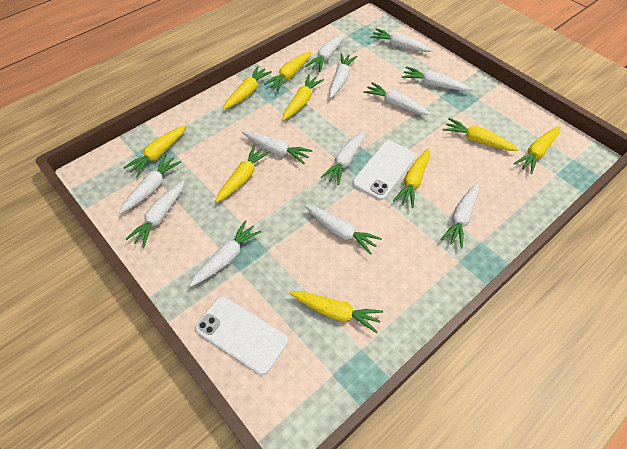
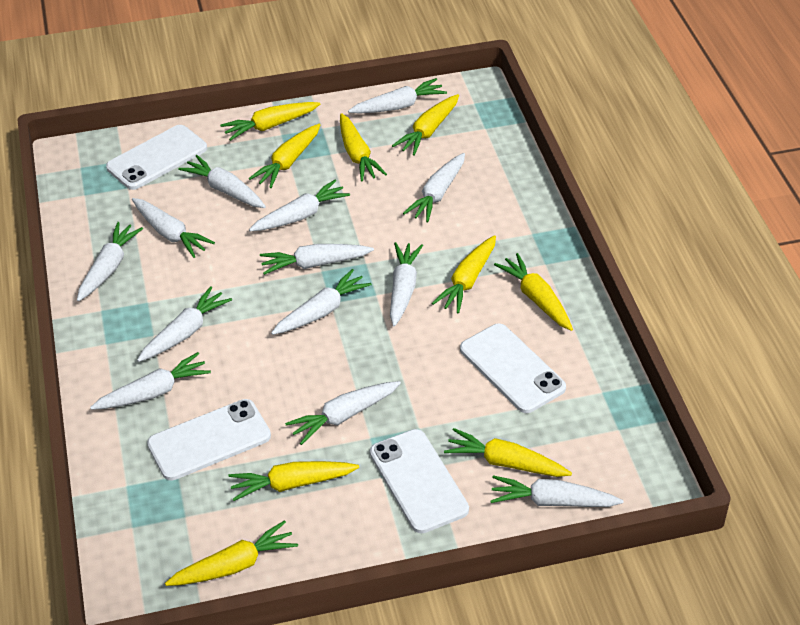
white carrot: [119,154,181,214] [126,181,184,247] [189,220,261,287] [242,131,313,164] [305,33,345,72] [305,205,382,255] [321,130,365,185] [329,53,357,98] [363,82,430,115] [370,28,433,52] [402,66,471,91] [441,183,479,248] = 12 -> [77,222,143,302] [90,352,211,410] [132,198,215,258] [137,286,232,362] [178,155,266,208] [249,180,350,231] [260,244,374,275] [271,269,372,335] [285,381,401,445] [348,78,447,114] [390,242,423,326] [403,153,465,222] [491,475,624,507] = 13
white phone: [195,296,288,375] [352,141,416,200] = 2 -> [106,125,207,190] [147,399,271,481] [370,429,469,533] [460,323,566,413] = 4

